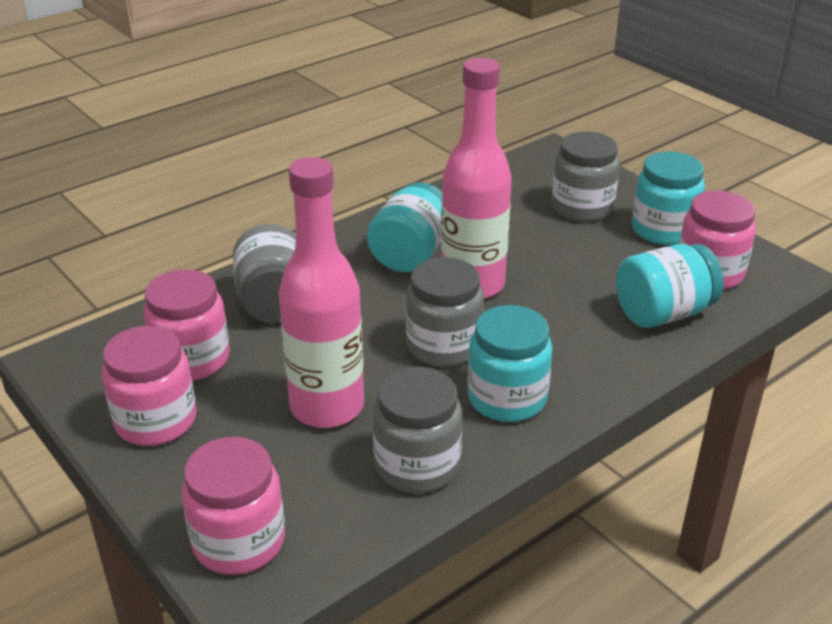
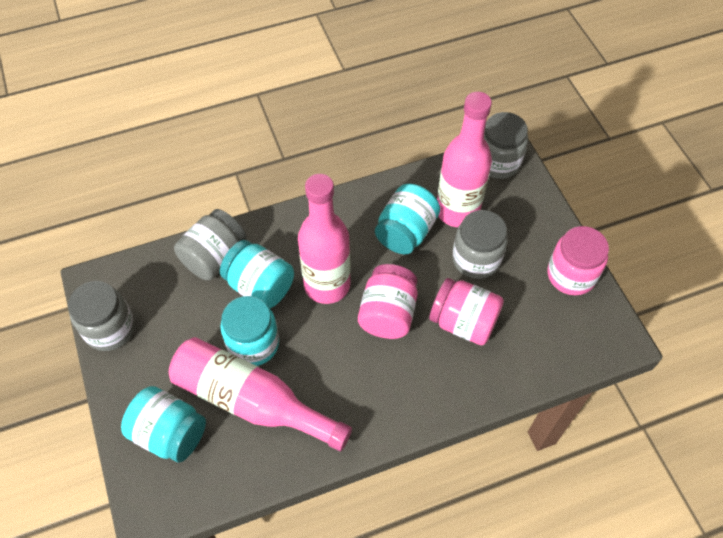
pink bottle: [278,157,364,428] [441,58,512,299] = 2 -> [169,337,352,451] [298,174,351,304] [437,92,492,227] = 3
pink jar: [102,326,197,446] [143,269,230,381] [182,437,285,575] [679,191,756,290] = 4 -> [358,264,418,339] [429,278,504,345] [548,226,609,295] = 3

